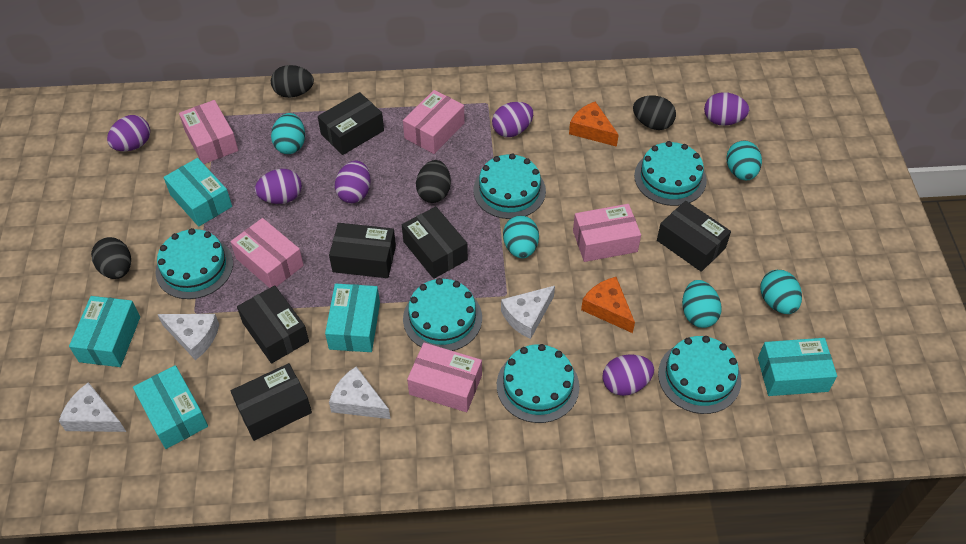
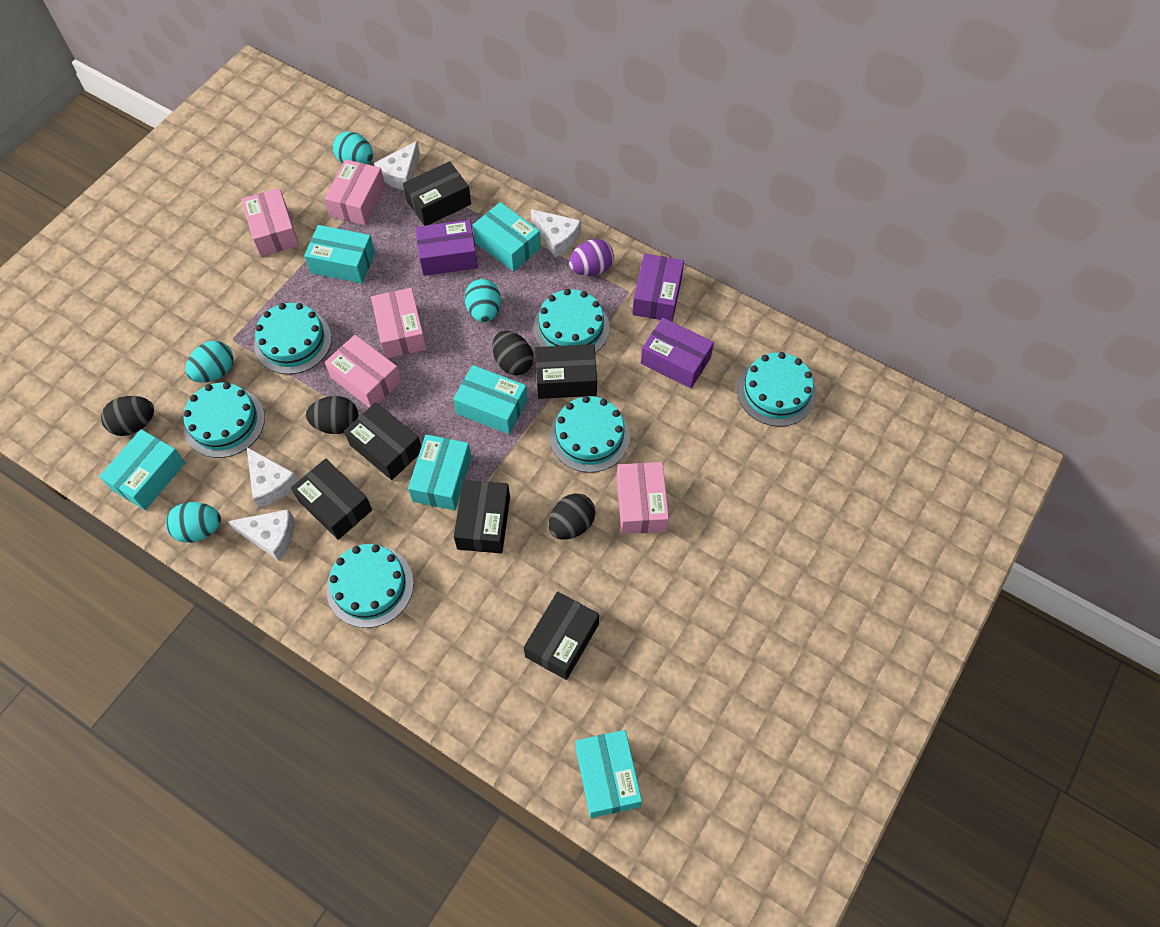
orange cheese: [569,101,619,147] [581,277,635,333] = 2 -> none = 0
purple box: none = 0 -> [415,220,478,276] [632,253,684,322] [641,317,714,388] = 3
purple egg: [107,115,150,151] [255,169,302,204] [335,161,371,203] [492,102,533,137] [602,354,654,396] [704,92,749,126] = 6 -> [569,239,614,276] = 1
turquoise box: [69,296,140,367] [133,365,208,449] [164,158,232,227] [325,284,380,352] [758,338,837,396] = 5 -> [99,429,185,510] [304,225,375,283] [408,434,471,510] [453,365,528,434] [473,202,541,272] [576,730,642,818] = 6
turquoise egg: [271,113,305,154] [503,216,539,258] [682,280,721,328] [726,141,762,180] [760,270,802,314] = 5 -> [165,502,221,543] [185,341,233,383] [333,131,373,165] [465,279,501,322] = 4

